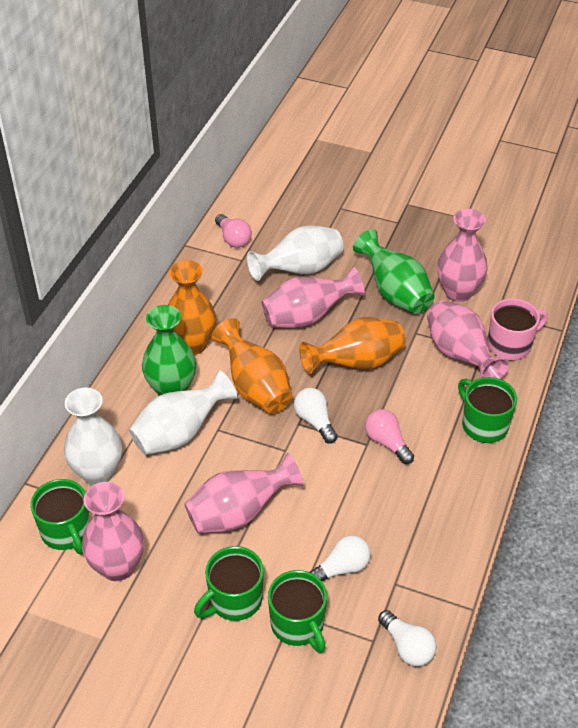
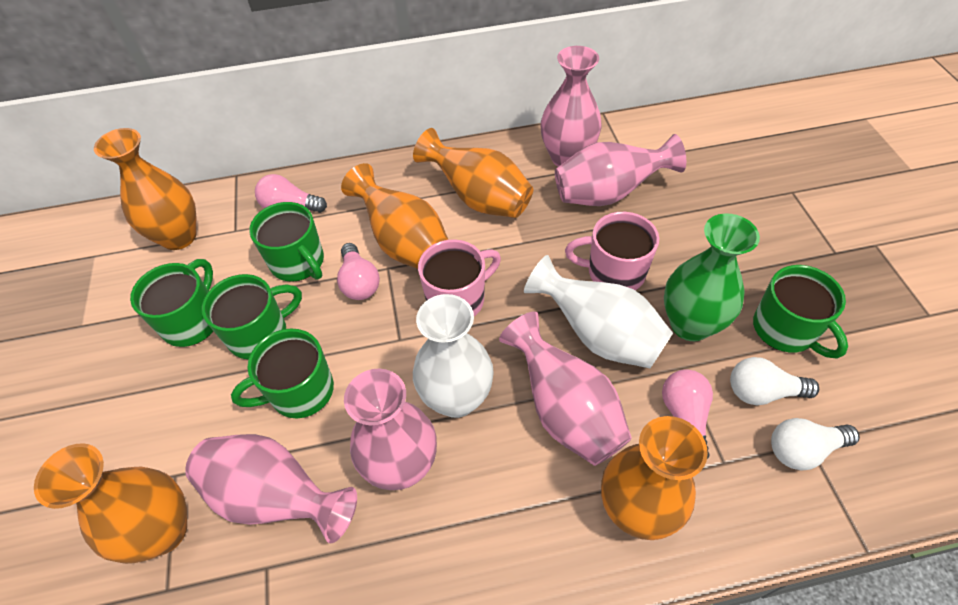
green mug: [30,479,90,554] [194,546,264,621] [268,570,327,653] [458,377,517,443] = 4 -> [130,259,213,347] [202,274,302,359] [231,329,334,418] [249,202,324,282] [753,265,848,359] = 5
green vase: [142,305,196,396] [353,229,435,314] = 2 -> [664,213,760,341] = 1
orange vase: [168,260,216,355] [212,318,292,414] [299,317,406,374] = 3 -> [34,443,187,564] [94,128,196,250] [341,163,448,269] [413,128,533,218] [601,416,708,540] = 5
pink light bulb: [215,214,252,248] [365,409,414,464] = 2 -> [255,174,327,213] [337,243,380,300] [662,369,713,459] = 3
pink mug: [488,298,548,361] = 1 -> [418,239,501,316] [565,212,659,290] = 2
white light bulb: [294,388,337,444] [310,535,371,581] [378,610,437,666] = 3 -> [730,357,819,405] [771,418,860,471] = 2
white vase: [64,387,122,485] [129,370,237,455] [247,225,343,281] = 3 -> [413,294,494,418] [524,255,673,368] = 2

